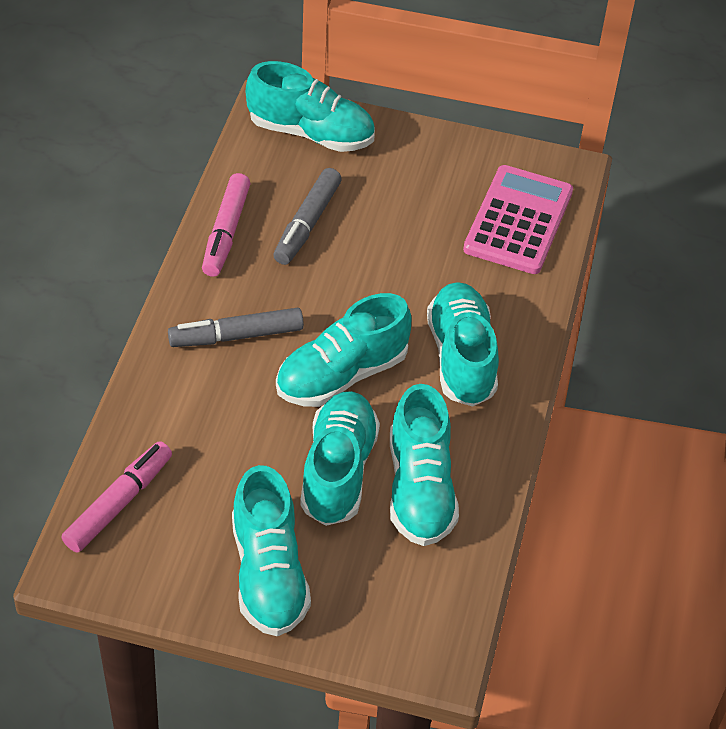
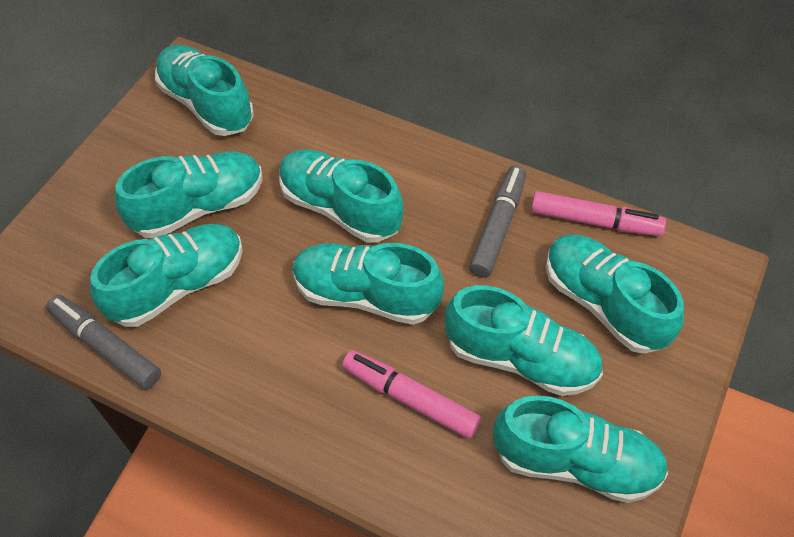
pink calculator: [463,165,573,274] = 1 -> none = 0
turquoise shoe: [232,465,311,636] [246,61,375,152] [276,293,412,407] [300,391,380,526] [390,384,459,546] [427,282,499,407] = 6 -> [90,224,243,327] [115,151,262,238] [155,45,254,136] [279,149,403,243] [293,243,444,325] [445,285,603,396] [493,395,668,503] [546,235,684,354] = 8

